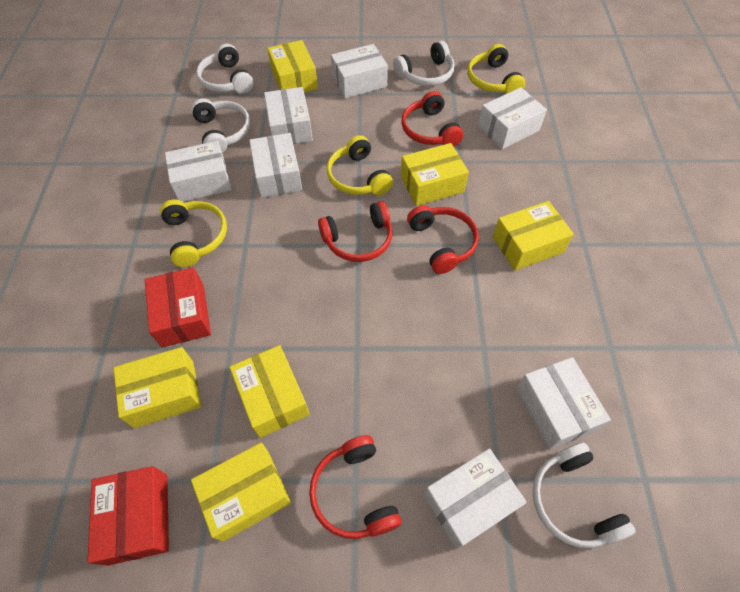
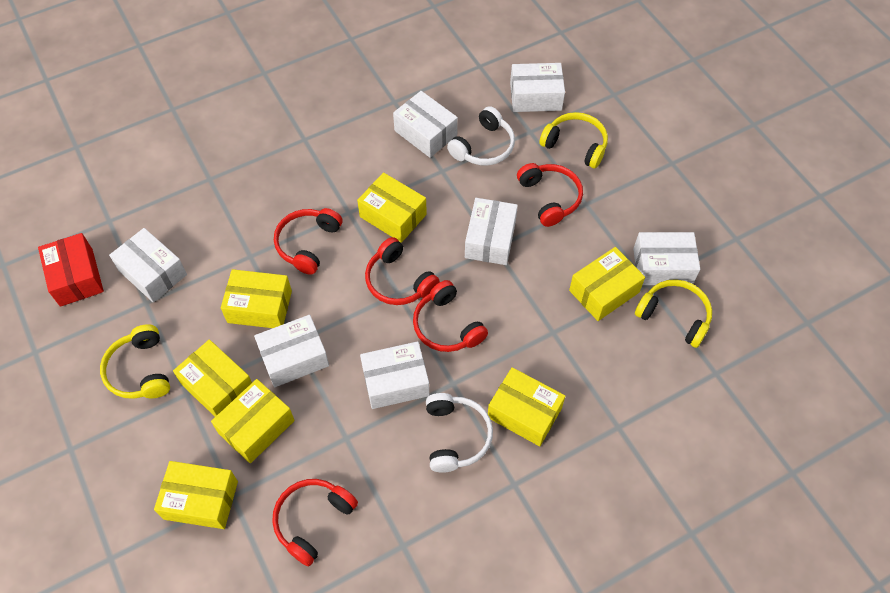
red box: [87,466,169,566] [145,267,211,347] = 2 -> [38,233,104,307] = 1
red headphones: [309,435,402,539] [318,201,392,262] [401,91,463,147] [407,205,479,274] = 4 -> [272,479,358,566] [274,208,342,275] [365,237,440,305] [413,280,488,352] [517,163,583,227] = 5
white headphones: [191,98,250,153] [196,44,254,94] [393,41,454,86] [532,443,636,548] = 4 -> [426,393,493,473] [447,106,515,166] = 2
yellow box: [114,347,201,428] [191,443,291,542] [229,345,310,438] [267,40,318,92] [401,143,469,206] [493,201,574,271] = 6 -> [154,461,238,529] [173,339,252,417] [211,379,295,463] [221,269,292,328] [357,172,427,243] [488,367,565,446] [569,247,645,321] = 7

